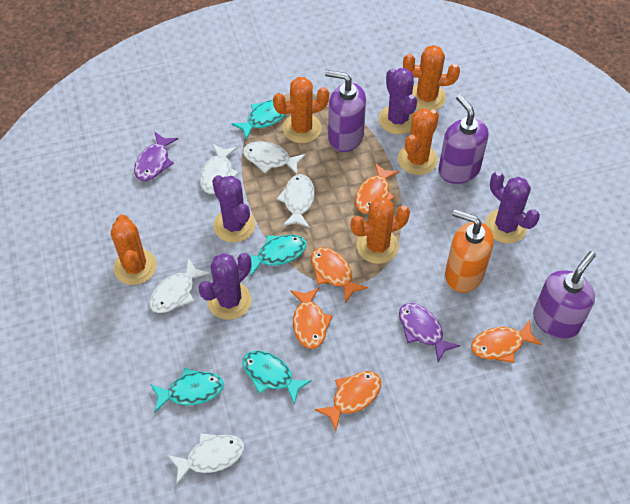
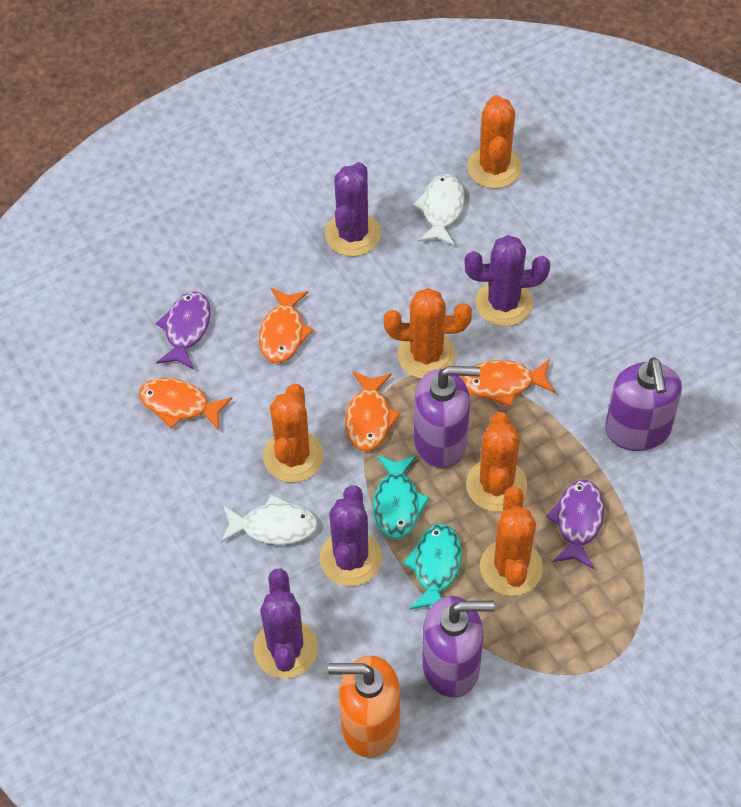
orange fish: [290,287,333,349] [311,247,368,303] [315,371,381,431] [355,163,399,214] [471,320,543,363] = 5 -> [139,378,232,431] [259,288,313,363] [345,371,401,451] [462,359,555,407] = 4
turquoise fish: [150,368,224,412] [231,100,286,140] [242,351,312,405] [250,234,307,276] = 4 -> [373,455,430,539] [403,524,462,610] = 2
white fish: [149,258,210,313] [168,433,244,485] [200,143,239,194] [243,142,306,174] [277,174,315,228] = 5 -> [221,494,318,545] [413,174,465,246] = 2

